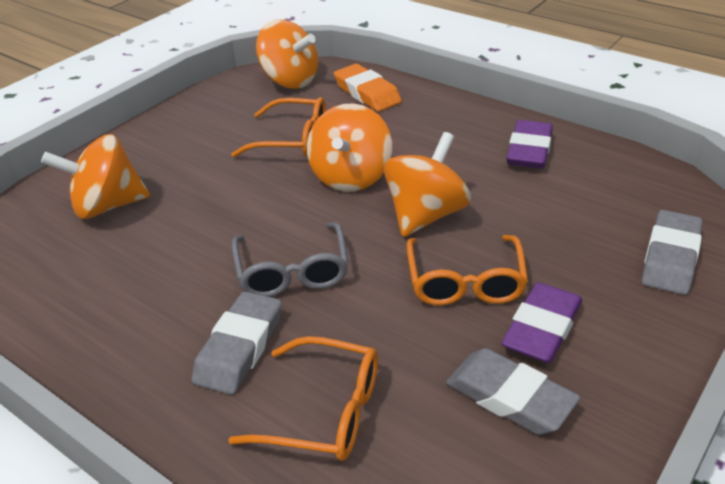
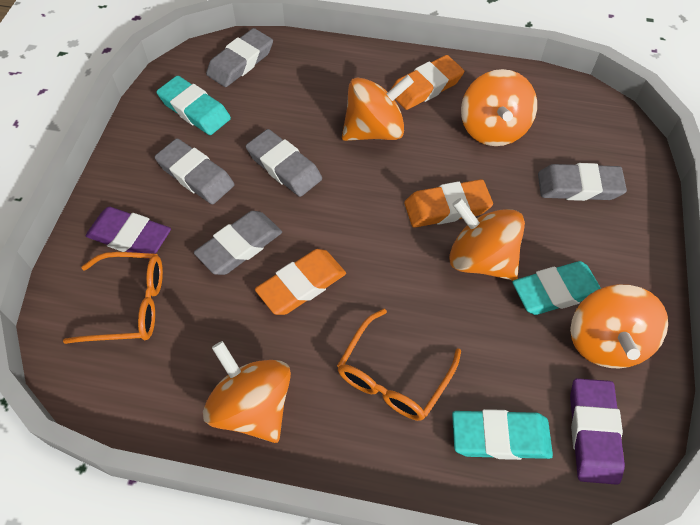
grey eraser: [192,291,282,395] [446,348,580,435] [642,210,703,295] = 3 -> [155,138,234,204] [194,211,282,275] [206,28,273,87] [246,129,322,197] [538,163,627,201] = 5
grey glasses: [231,222,349,297] = 1 -> none = 0
orange eraser: [334,64,402,111] = 1 -> [255,249,346,315] [391,55,464,110] [404,179,493,228] = 3
orange glasses: [228,336,378,461] [231,97,326,157] [406,235,528,305] = 3 -> [63,252,163,344] [337,309,461,421] = 2
orange spinning top: [41,134,150,219] [256,20,318,89] [307,104,392,191] [384,132,471,237] = 4 -> [203,341,291,443] [342,75,414,141] [449,198,525,281] [461,69,537,146] [570,284,668,368] = 5
turquoise eraser: none = 0 -> [156,76,231,135] [452,409,553,460] [512,261,601,315] = 3

